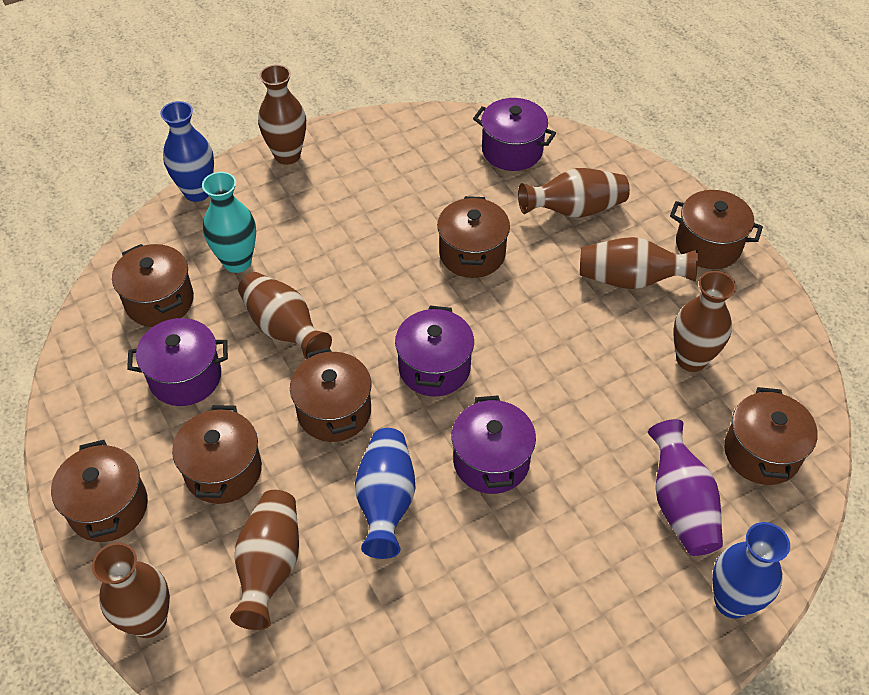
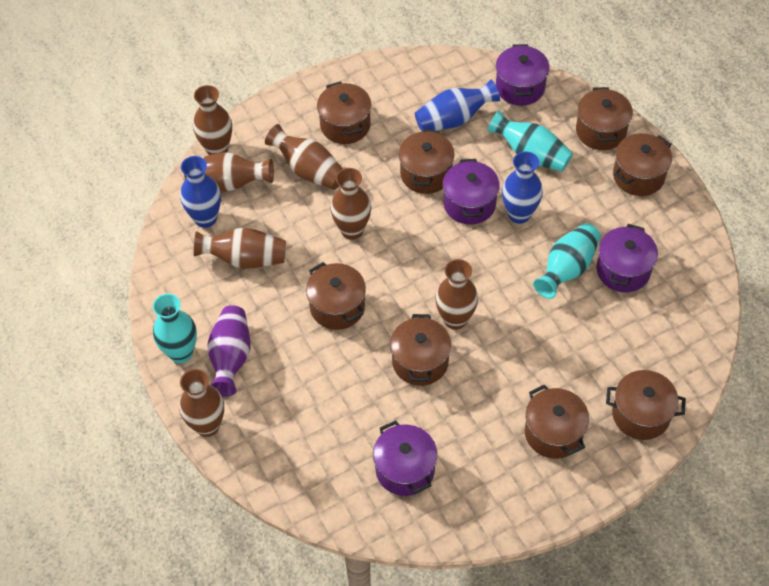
brown pot: [51,440,148,542] [112,244,194,327] [172,405,262,504] [290,348,371,442] [437,196,510,278] [670,190,763,269] [724,387,818,485] = 7 -> [306,262,366,330] [317,81,371,144] [390,314,451,386] [399,129,455,194] [525,385,589,459] [576,87,633,150] [606,370,686,440] [613,133,672,196] = 8
turquoise vase: [202,172,256,273] = 1 -> [153,294,197,363] [487,110,573,172] [533,223,600,299] = 3

